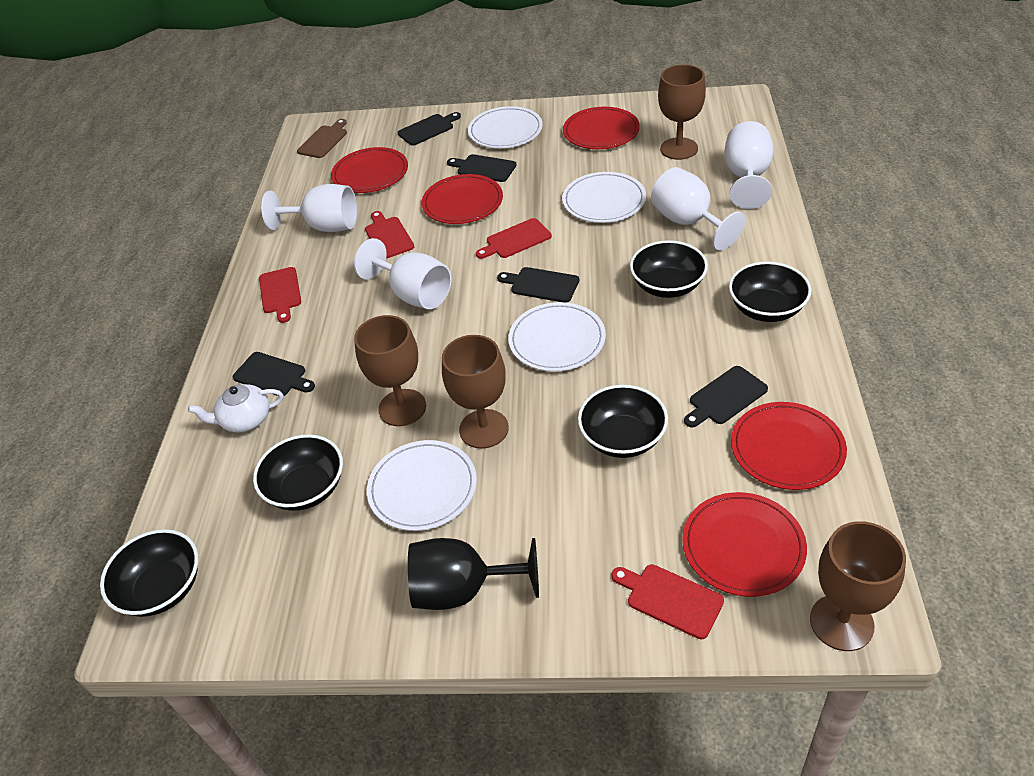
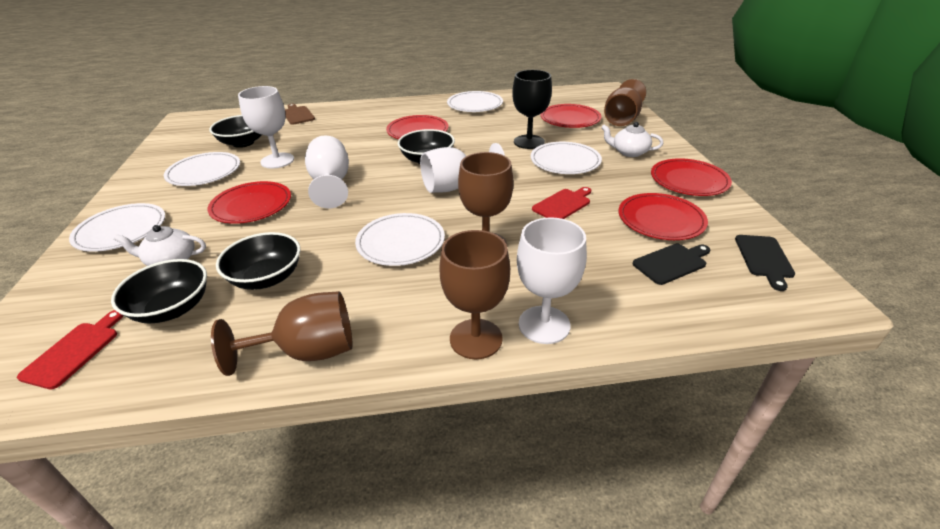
black bowl: [100,529,198,617] [253,434,343,511] [578,385,668,458] [630,240,708,298] [729,262,811,322] = 5 -> [111,259,207,324] [210,115,262,148] [216,232,300,290] [398,129,455,164] = 4
black cutting board: [233,352,315,396] [398,112,461,146] [447,154,517,182] [497,267,579,303] [684,366,768,428] = 5 -> [633,244,711,285] [735,235,795,291] = 2
red cutting board: [259,267,301,323] [365,211,414,259] [476,218,552,259] [611,564,724,639] = 4 -> [17,310,123,390] [532,187,591,219] = 2
white plate: [367,440,477,531] [468,106,543,148] [508,302,606,372] [562,172,646,223] = 4 -> [69,203,165,252] [164,152,240,186] [355,213,445,266] [447,91,503,112] [530,142,602,174] = 5
white teapot: [188,384,283,432] = 1 -> [114,225,206,266] [601,122,663,157] = 2

